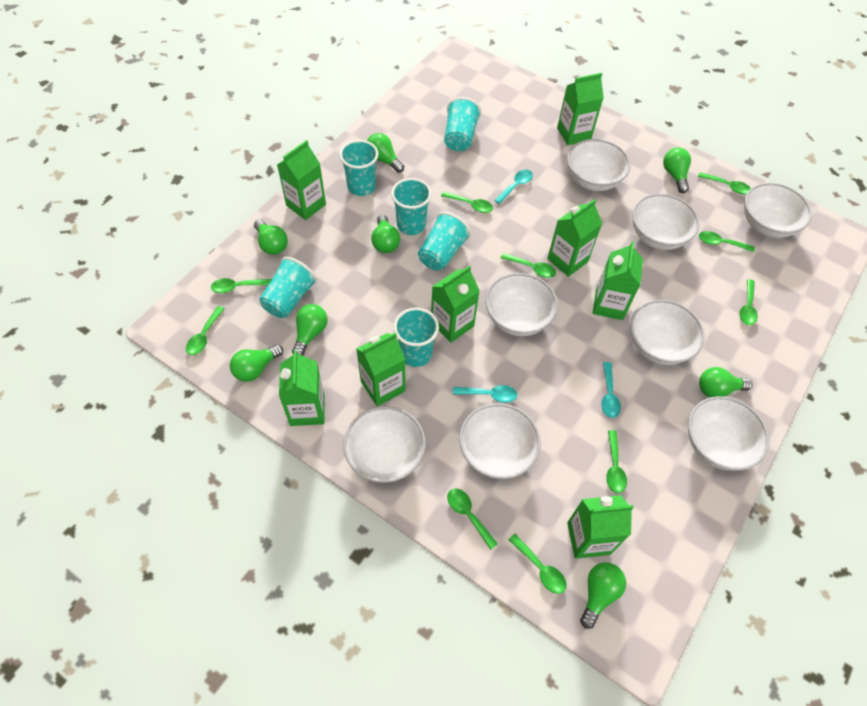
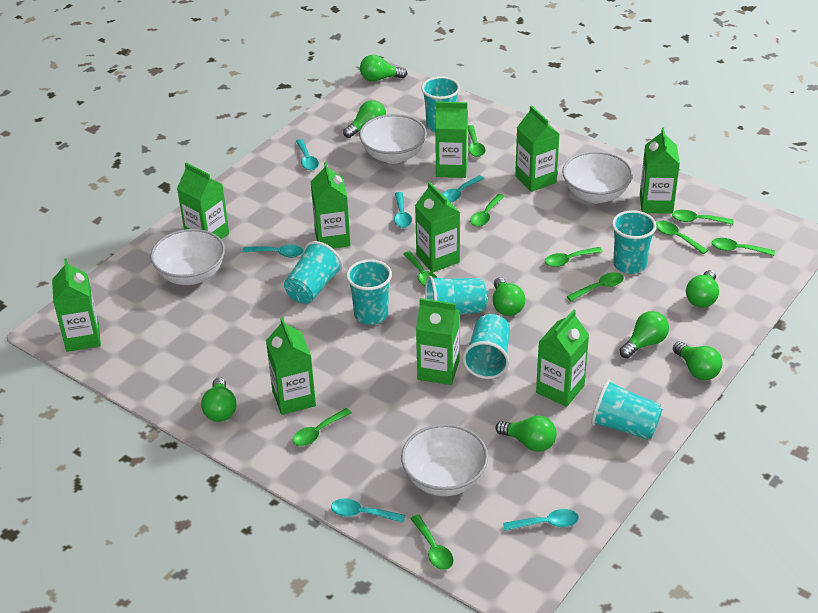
green carton: [277,140,326,220] [279,350,325,426] [356,333,406,407] [431,265,480,343] [547,199,602,277] [557,73,604,145] [567,495,634,559] [593,241,643,320] = 8 -> [52,258,101,352] [177,162,229,239] [266,317,316,415] [311,162,351,249] [415,182,460,273] [416,298,459,385] [435,102,468,178] [515,105,559,192] [536,309,589,407] [640,127,680,214] = 10
turquoise cup: [259,257,317,318] [339,140,378,196] [391,178,432,235] [393,308,439,367] [418,212,471,271] [444,97,482,151] = 6 -> [284,241,343,304] [346,259,392,325] [421,76,460,132] [425,276,487,315] [462,314,510,379] [591,379,663,440] [612,210,657,274] = 7
turquoise spoon: [453,385,517,403] [494,169,533,204] [601,362,621,418] = 3 -> [242,245,304,257] [296,139,319,170] [331,498,405,523] [394,192,412,228] [442,175,484,202] [503,509,579,531] = 6
white bowl: [343,406,426,483] [459,403,541,479] [485,273,558,336] [567,139,630,191] [630,300,705,365] [632,194,700,250] [688,396,769,471] [744,183,812,238] = 8 -> [150,229,225,285] [359,114,427,164] [401,424,488,496] [562,151,633,203] = 4

